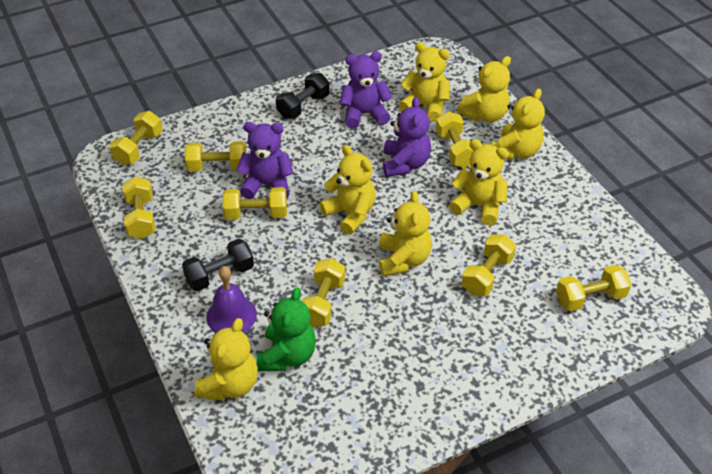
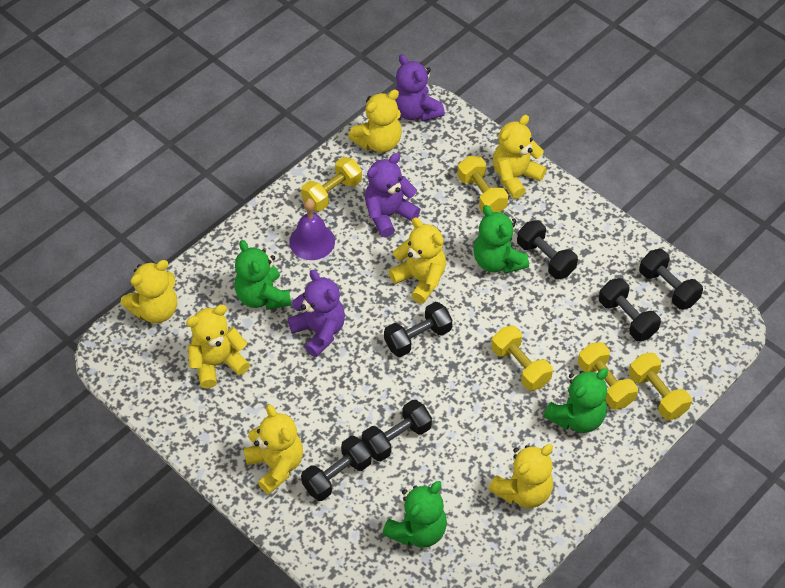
black dumbbell: [182,239,254,291] [276,73,330,119] = 2 -> [301,436,372,501] [362,400,432,461] [384,302,452,357] [517,220,578,279] [599,278,661,341] [639,249,703,310] = 6
green teddy bear: [257,287,316,371] = 1 -> [234,240,291,310] [382,481,447,548] [473,205,529,273] [543,368,608,433] = 4
yellow dumbbell: [109,111,163,165] [122,176,155,239] [185,141,247,172] [223,187,287,220] [301,258,345,327] [436,111,474,168] [462,234,516,296] [556,265,631,311] = 8 -> [301,157,362,211] [457,156,508,214] [491,326,553,391] [578,342,638,410] [629,353,692,420] = 5

